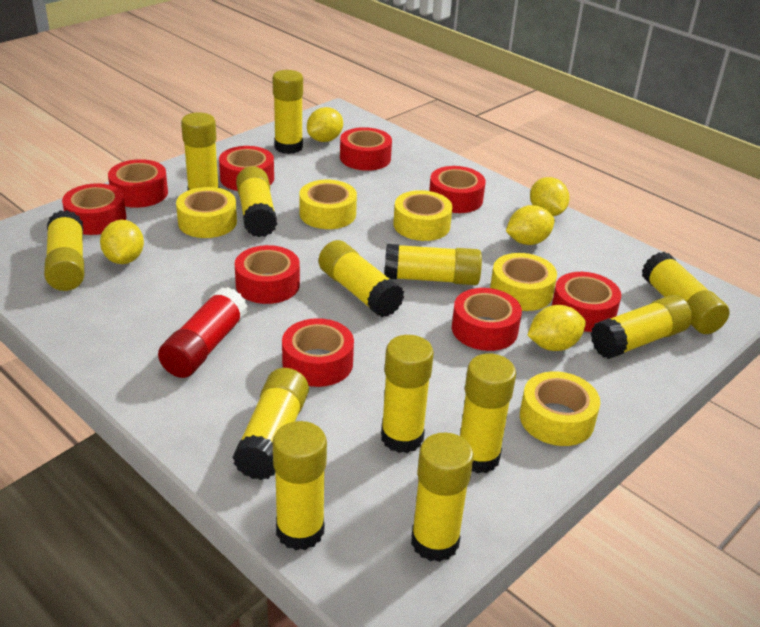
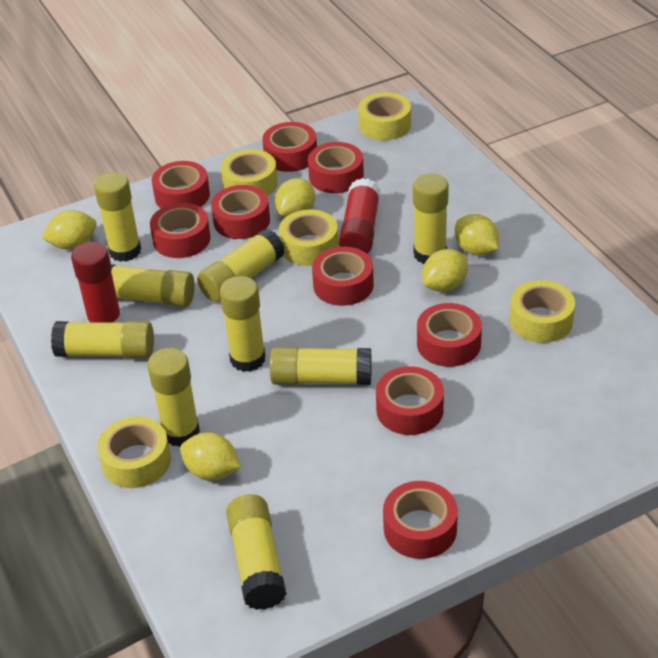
red glue stick: [158,287,247,378] = 1 -> [71,242,123,323] [338,178,380,254] = 2
yellow glue stick: [44,210,84,291] [181,112,219,190] [232,368,309,480] [236,166,277,237] [272,70,303,154] [272,421,327,550] [319,240,404,317] [381,335,434,453] [384,244,482,285] [411,433,474,562] [460,354,516,473] [591,295,692,359] [642,252,730,334] = 13 -> [51,321,154,358] [94,172,141,262] [111,264,195,307] [147,348,200,447] [197,229,285,302] [220,276,266,372] [226,494,287,610] [270,347,372,385] [413,173,449,264] = 9

